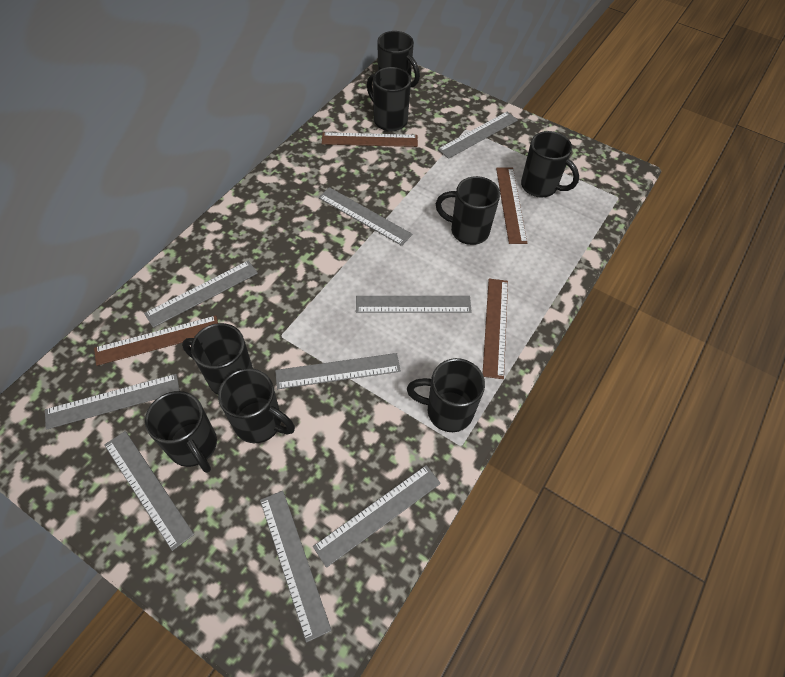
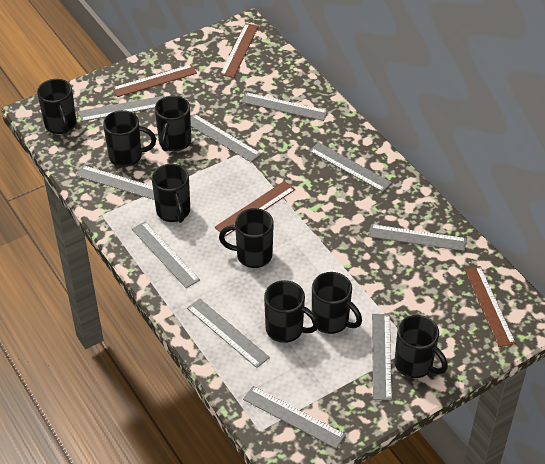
grey ruler: [45,374,180,430] [104,431,194,551] [144,261,258,328] [260,491,332,643] [275,353,401,389] [313,465,441,568] [318,187,412,246] [356,296,472,313] [438,112,518,159] = 9 -> [76,165,154,200] [79,96,165,122] [132,221,200,288] [187,298,270,368] [190,114,261,162] [241,92,328,121] [243,386,346,449] [309,142,392,192] [369,224,466,251] [372,314,392,400] = 10

